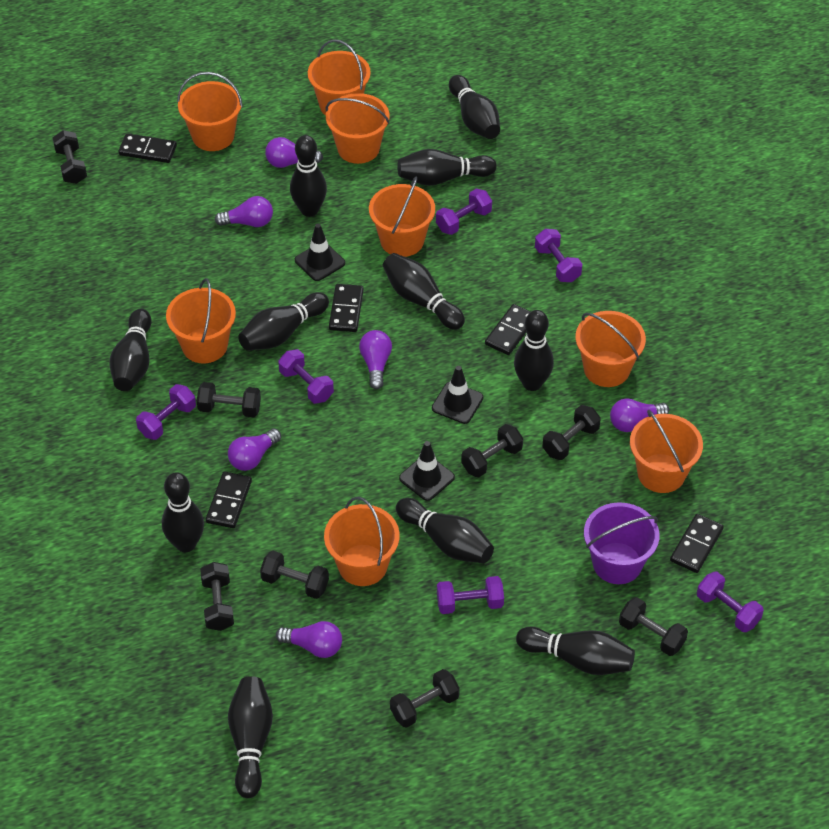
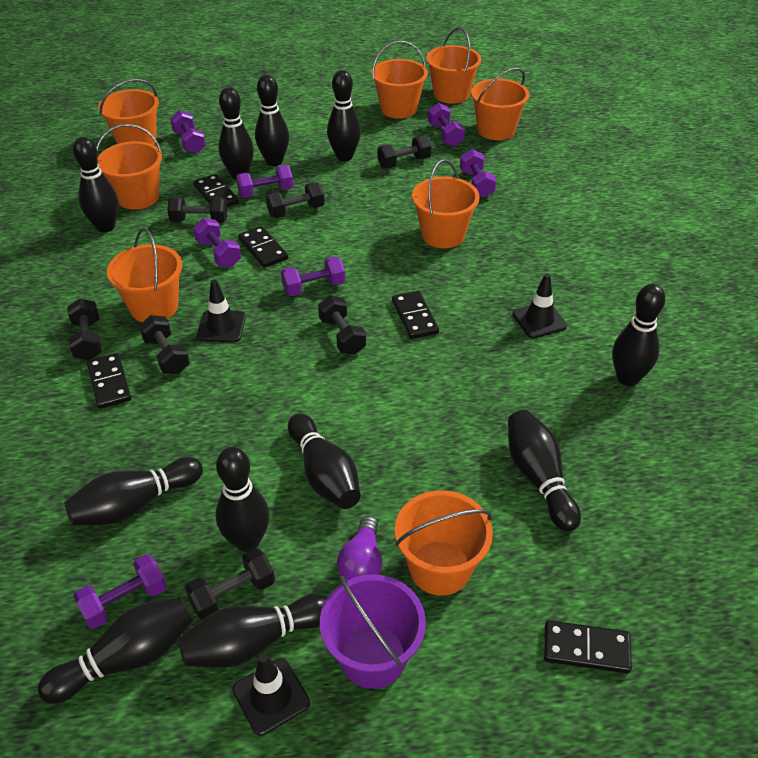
black dumbbell: [53,130,87,184] [197,382,261,417] [200,562,234,631] [260,551,329,599] [390,669,460,728] [461,424,523,477] [542,405,601,460] [619,597,688,656] = 8 -> [67,298,102,360] [139,315,190,374] [167,197,227,223] [185,548,275,620] [266,182,325,218] [318,295,366,355] [377,135,432,169] = 7
purple dumbbell: [136,384,196,440] [278,349,334,404] [436,188,492,235] [437,576,504,614] [535,229,582,282] [697,572,764,632] = 6 -> [73,554,167,629] [170,110,206,154] [193,218,241,267] [236,165,293,198] [281,256,345,296] [428,103,465,147] [460,149,497,198] = 7
purple light bulb: [215,196,273,227] [228,428,281,471] [265,137,323,168] [276,621,342,658] [359,330,392,389] [610,398,669,432] = 6 -> [337,516,382,580] = 1

